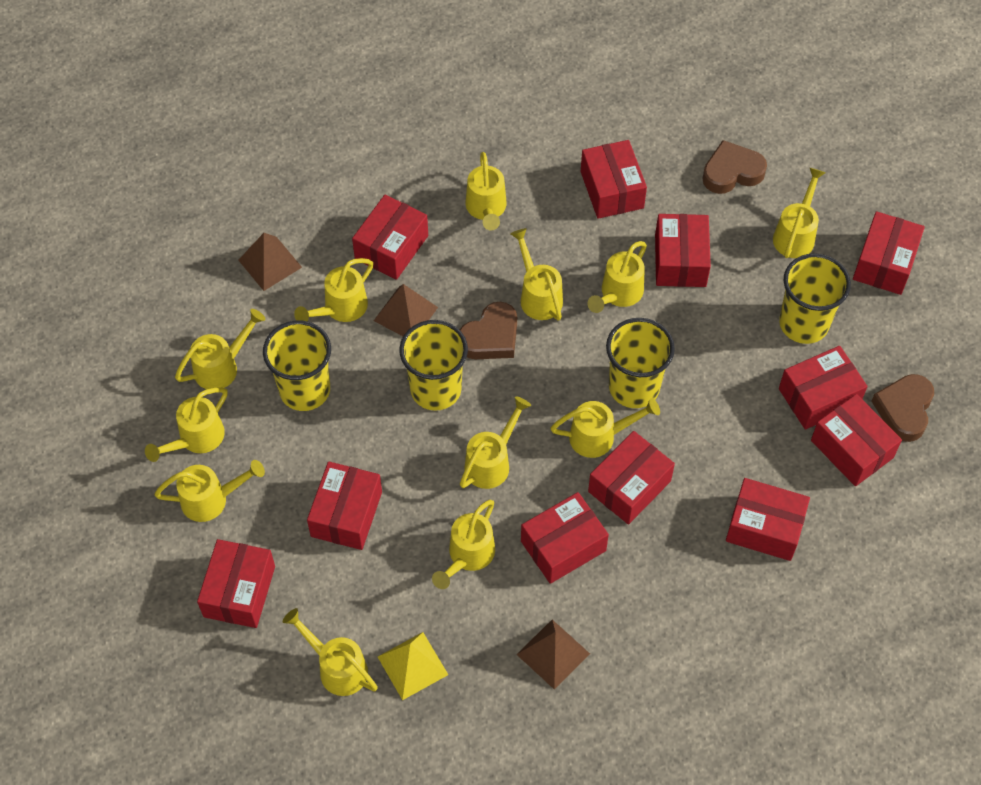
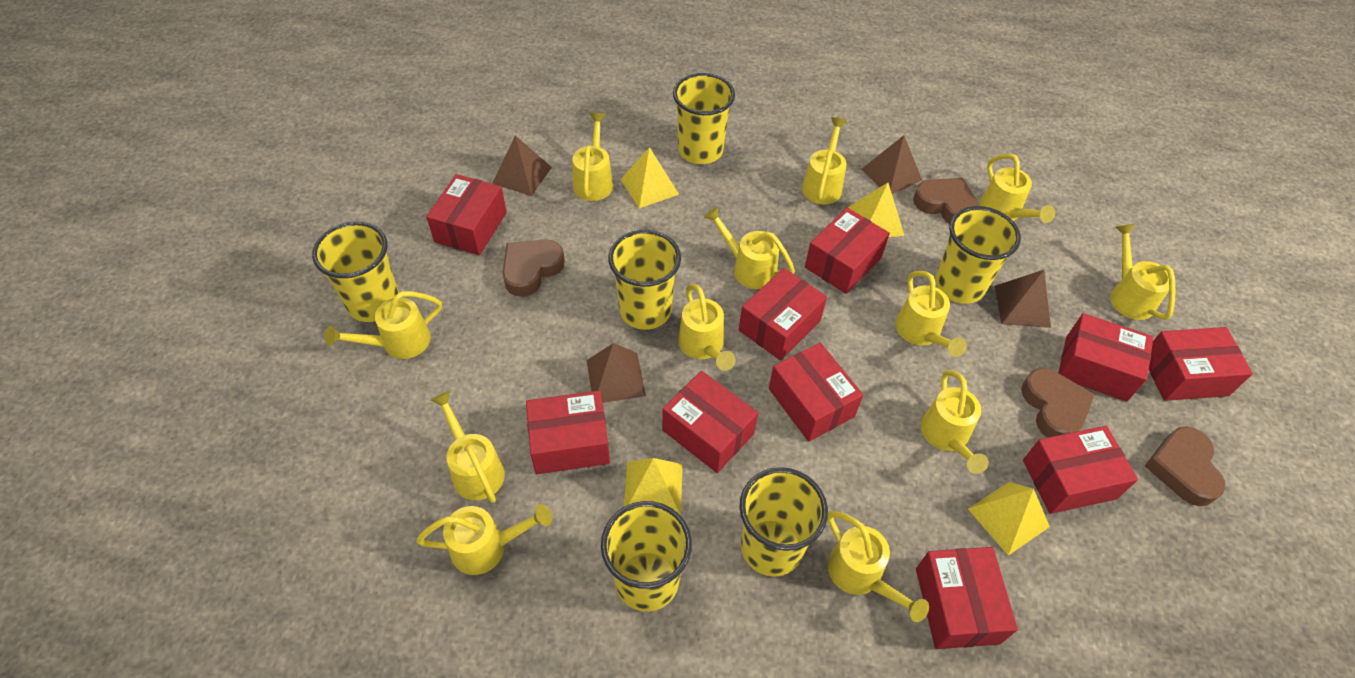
brown heart: [460,302,517,359] [702,140,767,194] [871,374,934,442] = 3 -> [502,240,565,297] [913,178,979,224] [1021,368,1095,438] [1145,426,1226,506] = 4
brown pyramid: [238,233,302,291] [374,284,438,336] [516,620,590,690] = 3 -> [492,135,552,196] [587,343,646,403] [862,135,922,194] [995,270,1051,328] = 4
red box: [197,539,275,628] [307,461,382,550] [352,195,428,280] [521,492,609,584] [581,140,647,219] [588,431,675,525] [655,214,711,287] [726,478,810,561] [779,346,868,430] [811,394,902,486] [853,211,925,295] = 11 -> [426,174,507,255] [526,390,610,474] [662,371,758,473] [739,268,827,360] [769,343,863,442] [805,208,890,294] [916,547,1018,649] [1023,426,1138,514] [1058,313,1153,402] [1149,327,1253,401] = 10
yellow cup: [263,321,331,411] [399,320,468,411] [606,318,675,408] [779,253,851,344] = 4 -> [312,222,399,322] [601,501,692,612] [608,230,681,330] [673,73,735,164] [739,467,828,577] [935,206,1021,304] = 6
yellow pyramid: [378,632,448,700] = 1 -> [621,147,679,208] [624,458,683,516] [848,183,905,237] [968,482,1050,556] = 4

